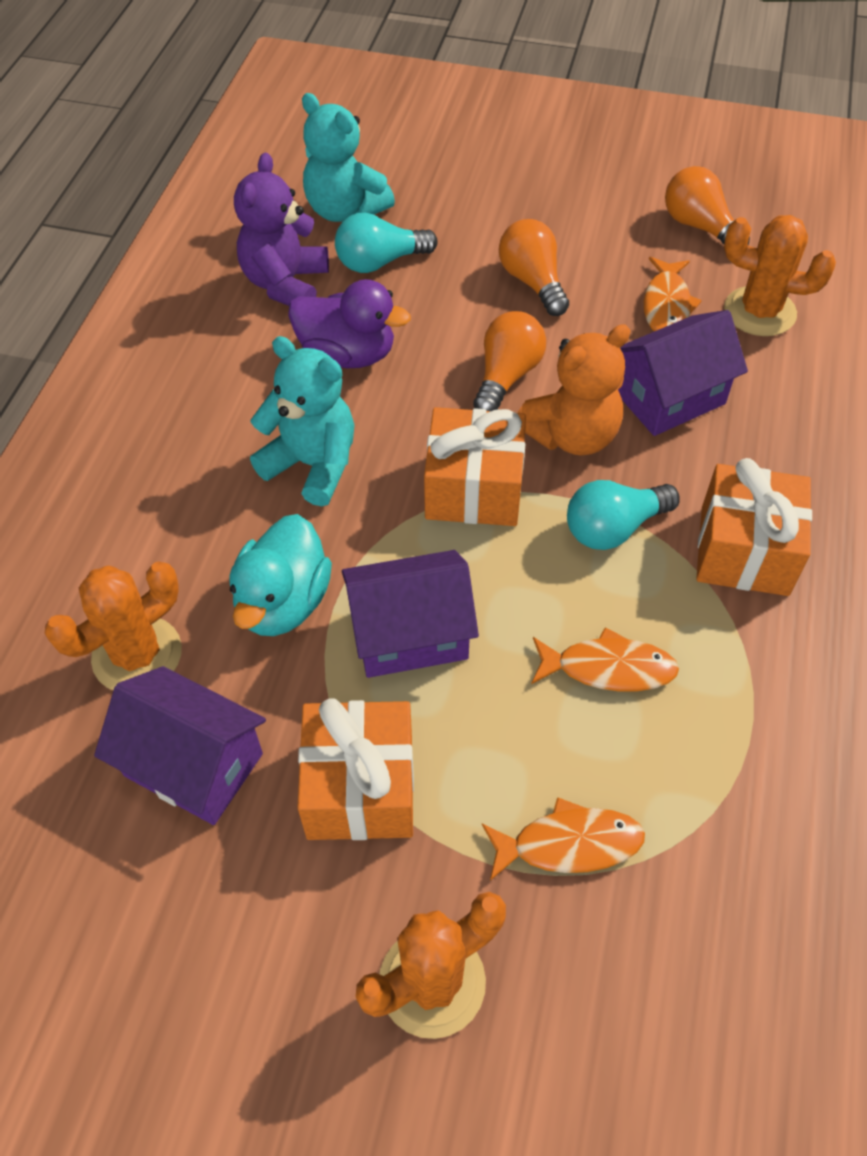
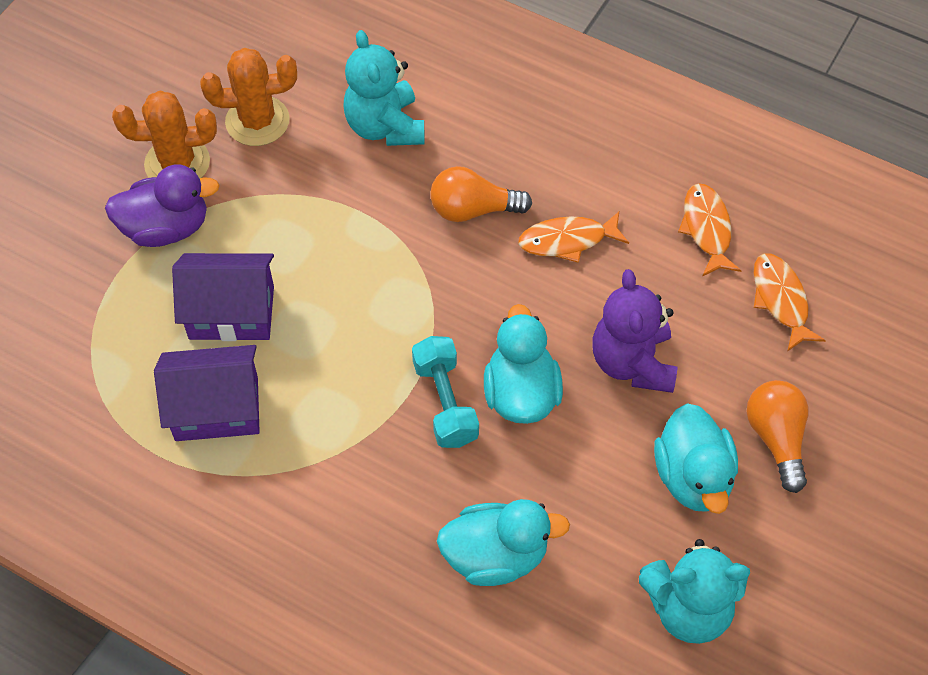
orange cactus: [45,561,182,690] [356,892,506,1039] [724,215,836,336] = 3 -> [112,91,217,179] [200,48,297,146] = 2
orange gift: [297,699,414,840] [424,407,526,526] [696,458,812,596] = 3 -> none = 0
orange light bulb: [473,311,546,411] [499,219,569,316] [665,166,750,245] = 3 -> [430,166,532,222] [747,380,808,493] = 2
orange teddy bear: [517,324,631,456] = 1 -> none = 0
purple house: [94,666,266,825] [342,550,479,678] [618,310,748,436] = 3 -> [154,345,260,441] [172,253,274,341] = 2
turquoise duck: [229,514,332,636] = 1 -> [437,499,570,586] [484,304,563,424] [654,404,738,514] = 3
turquoise dumbbell: none = 0 -> [412,336,479,448] = 1
turquoise light bulb: [335,213,437,273] [567,480,680,550] = 2 -> none = 0

